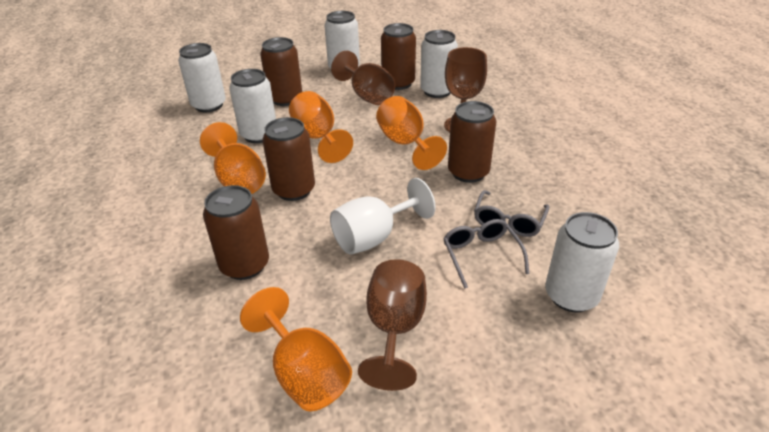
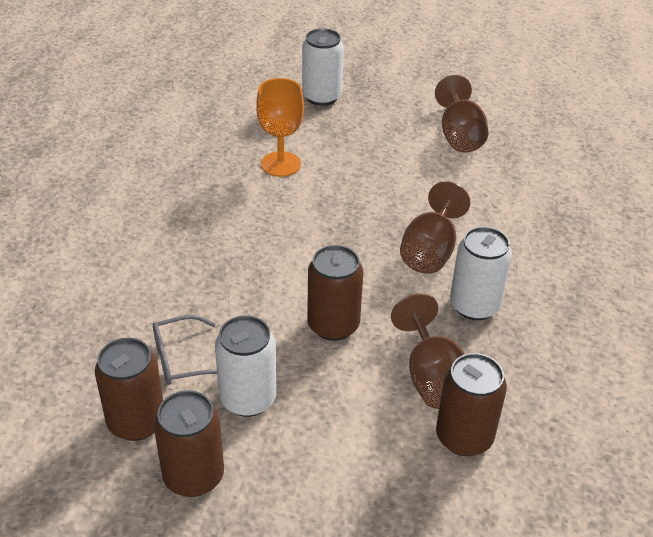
brown can: [203,185,269,280] [260,37,302,106] [262,117,315,201] [381,23,416,90] [448,101,497,183] = 5 -> [95,338,163,441] [154,390,224,497] [307,245,363,341] [436,353,507,456] = 4
grey glasses: [443,219,529,289] [474,190,549,237] = 2 -> [153,315,217,385] = 1
orange goblet: [200,122,266,194] [240,287,352,411] [289,91,353,163] [376,96,447,170] = 4 -> [256,78,304,177] = 1
white can: [178,43,226,112] [229,69,276,143] [324,11,360,68] [420,30,458,98] [545,212,619,312] = 5 -> [215,315,277,417] [302,28,344,106] [450,226,512,320] = 3
white goblet: [330,178,436,255] = 1 -> none = 0

